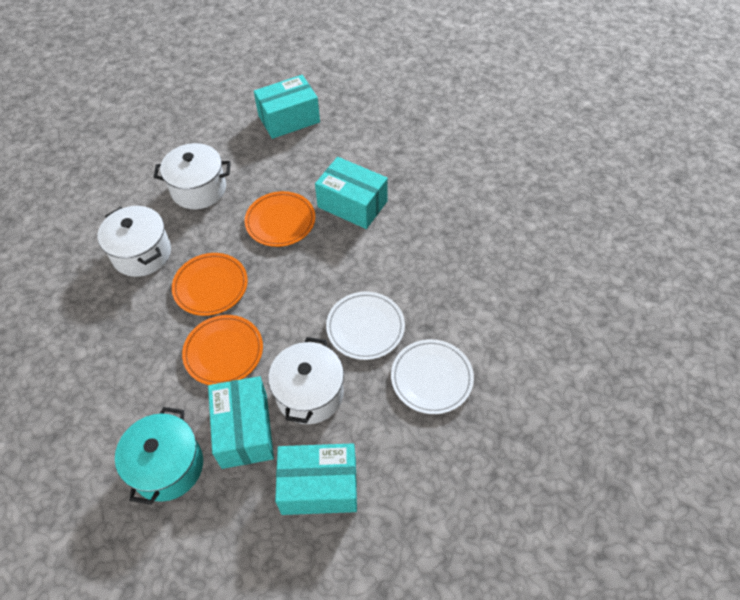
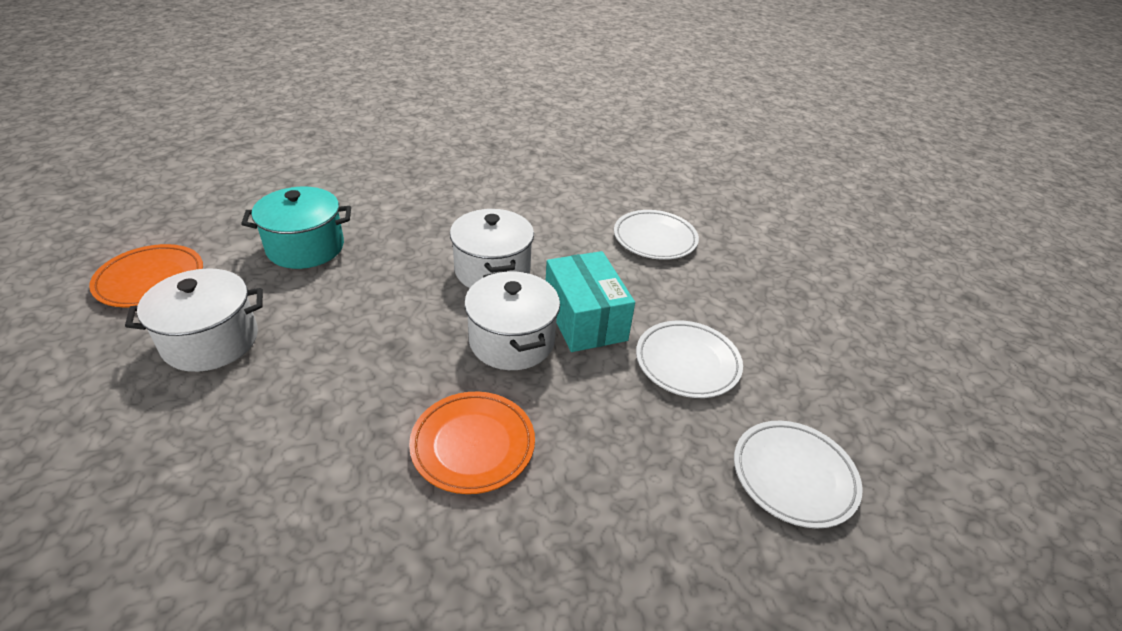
orange plate: [172,253,248,316] [182,315,263,385] [245,191,315,247] = 3 -> [89,244,203,307] [409,392,535,494] = 2
turquoise box: [208,376,274,469] [254,75,320,139] [275,443,357,515] [315,157,388,229] = 4 -> [546,251,635,352] = 1
white plate: [326,292,405,360] [391,339,474,414] = 2 -> [614,210,699,260] [636,320,743,398] [734,421,863,529] = 3

